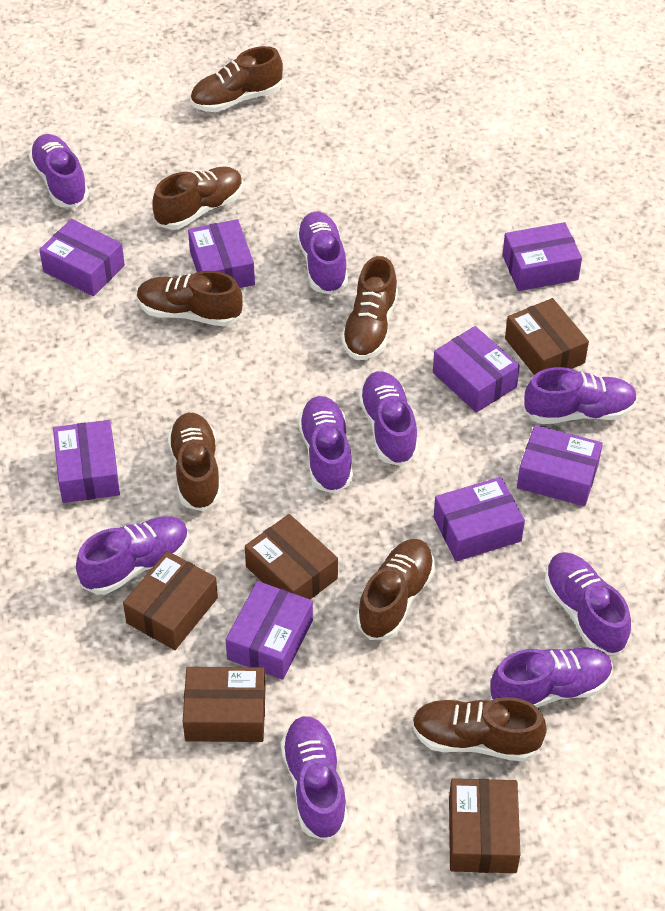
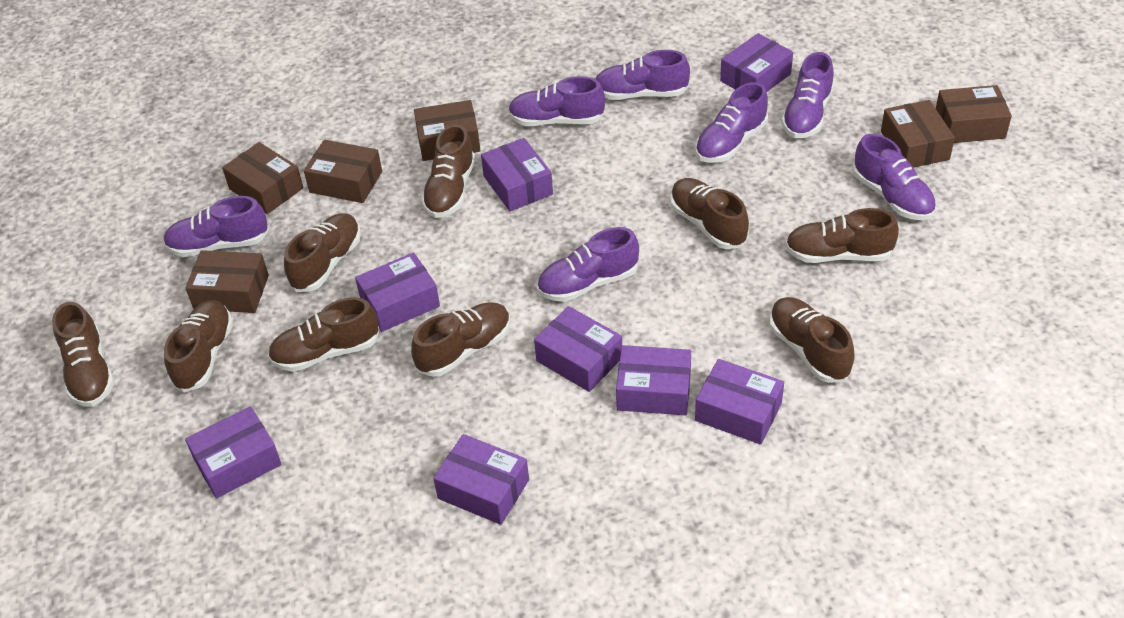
brown box: [123,551,218,650] [183,667,266,742] [245,514,338,599] [449,778,520,873] [505,298,589,375] = 5 -> [185,250,269,313] [222,142,303,214] [304,140,382,203] [414,100,481,161] [881,100,955,168] [936,85,1012,143] = 6
brown shoe: [137,271,243,327] [153,166,243,230] [168,413,221,511] [190,46,283,112] [341,256,398,360] [356,539,435,640] [412,697,547,762] = 7 -> [52,302,114,407] [164,300,233,393] [268,297,379,372] [284,213,361,292] [411,302,511,377] [421,124,475,218] [670,178,749,249] [769,297,855,383] [785,208,899,263] = 9
purple shoe: [29,134,89,208] [76,516,189,595] [281,716,348,841] [296,211,348,295] [298,396,353,494] [358,371,419,466] [490,647,613,708] [524,367,637,424] [544,552,631,655] = 9 -> [163,196,269,257] [508,76,605,126] [537,227,639,302] [596,50,690,100] [695,82,768,163] [781,52,834,138] [853,134,936,220] = 7

